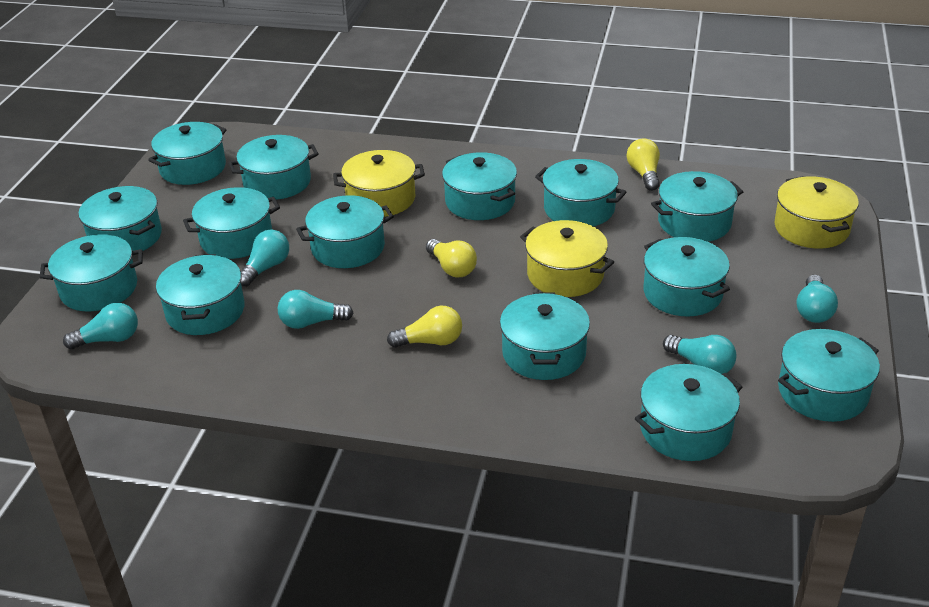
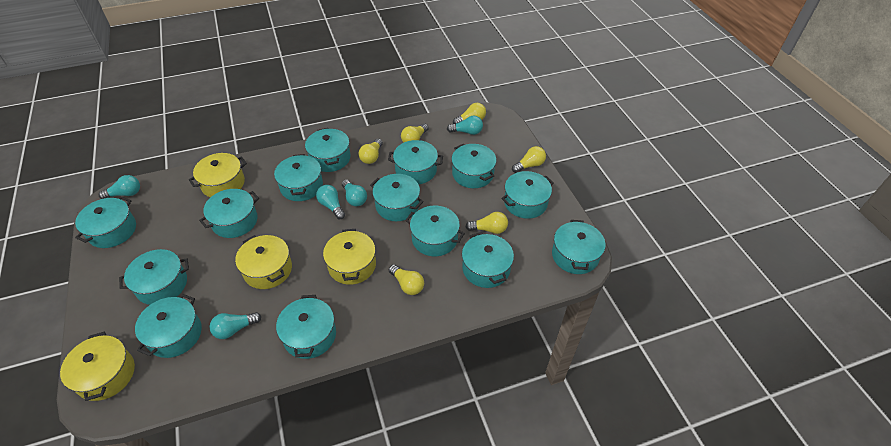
yellow light bulb: [387,306,462,348] [426,239,477,278] [627,138,660,191] = 3 -> [359,139,383,164] [389,265,424,295] [401,123,429,143] [453,103,486,124] [465,212,508,234] [512,146,546,173] = 6
yellow pot: [333,150,425,217] [520,220,614,297] [775,176,859,249] = 3 -> [60,332,135,401] [189,153,247,197] [235,235,292,289] [323,229,376,285] = 4

